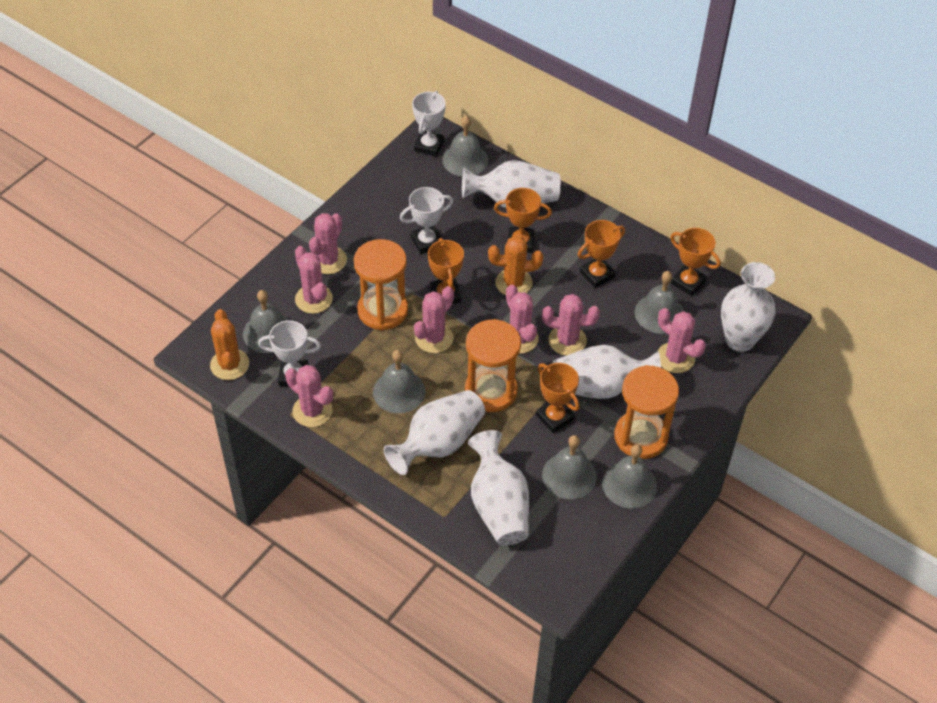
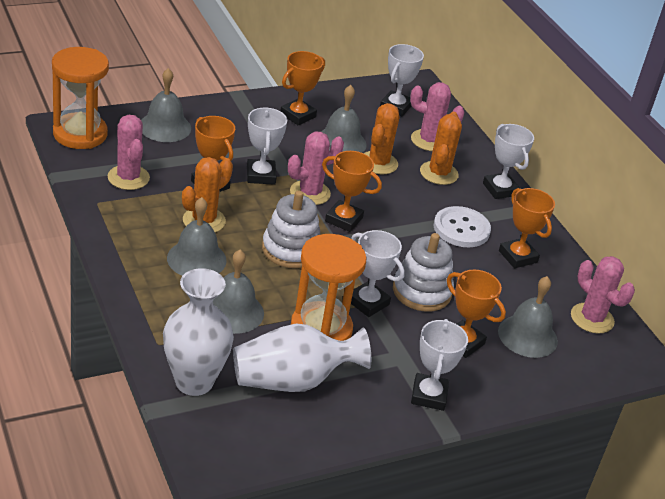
grey bell: [243,290,289,353] [373,350,425,413] [442,116,488,177] [542,435,597,499] [602,444,657,509] [635,271,684,334] = 6 -> [141,68,191,142] [167,197,226,276] [213,250,264,334] [321,85,367,153] [498,276,558,358] = 5
orange cactus: [210,309,249,380] [488,236,543,295] = 2 -> [182,157,233,232] [364,103,400,174] [420,112,462,185] = 3
orange hourglass: [354,239,408,330] [465,319,521,412] [614,365,679,459] = 3 -> [52,47,109,149] [291,234,367,341] = 2
pink cactus: [285,365,333,427] [295,246,333,314] [309,213,347,274] [414,286,454,353] [506,285,539,354] [542,294,600,356] [658,308,706,373] = 7 -> [108,115,150,190] [288,132,344,205] [410,82,465,151] [571,256,635,334] = 4
white button: none = 0 -> [433,206,491,247] = 1
white stacking toy: none = 0 -> [262,190,320,268] [393,233,454,312] = 2
white trophy: [258,320,321,386] [400,187,453,254] [412,91,446,157] = 3 -> [247,108,287,185] [351,230,405,317] [380,44,424,117] [411,319,468,411] [483,124,534,199] = 5
white vase: [384,390,485,475] [462,160,561,208] [468,430,529,546] [553,345,661,399] [721,262,775,352] = 5 -> [163,268,234,396] [233,323,371,392] = 2

